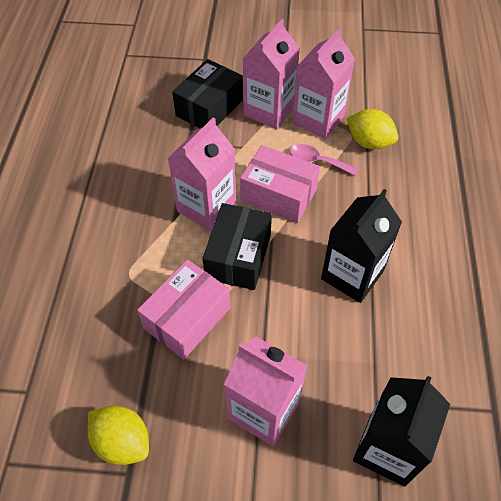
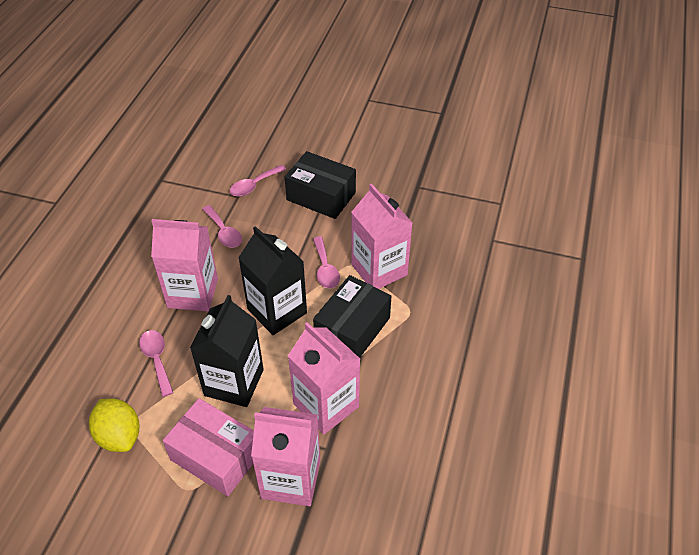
pink box: [137,259,230,360] [240,145,320,223] = 2 -> [163,398,254,496] = 1
pink spoon: [290,144,358,176] = 1 -> [139,330,173,397] [202,205,242,248] [230,165,286,197] [313,236,340,288] = 4
yellow lemon: [88,406,149,465] [347,109,398,149] = 2 -> [89,399,140,452] = 1

